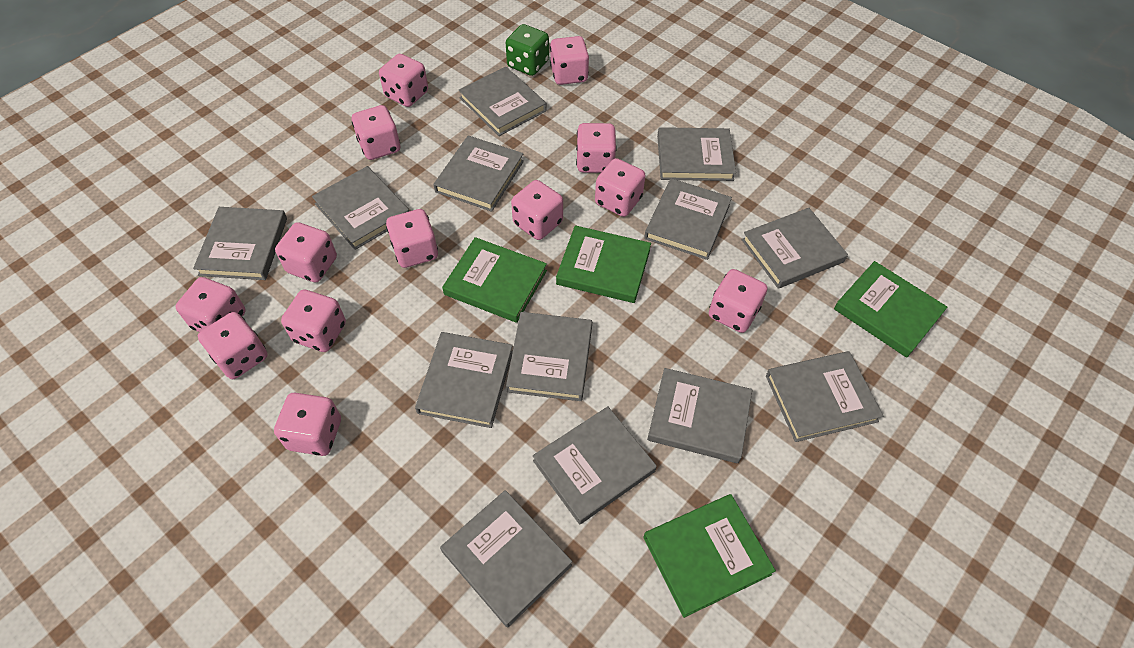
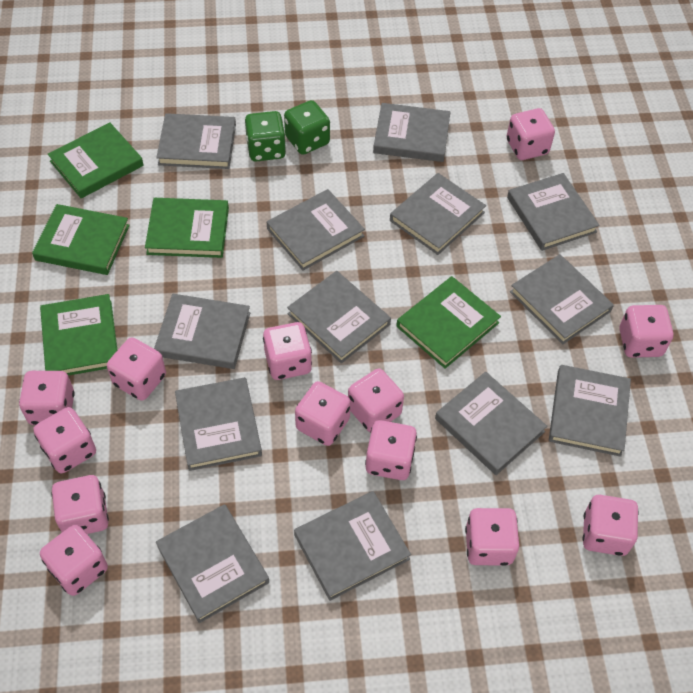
green book: [442,237,547,323] [556,225,651,303] [643,494,776,618] [834,261,947,358] = 4 -> [32,204,130,275] [40,294,117,376] [48,122,144,198] [145,198,229,258] [396,276,501,369] = 5
green dice: [506,24,549,76] = 1 -> [245,111,286,161] [284,100,330,155] = 2

